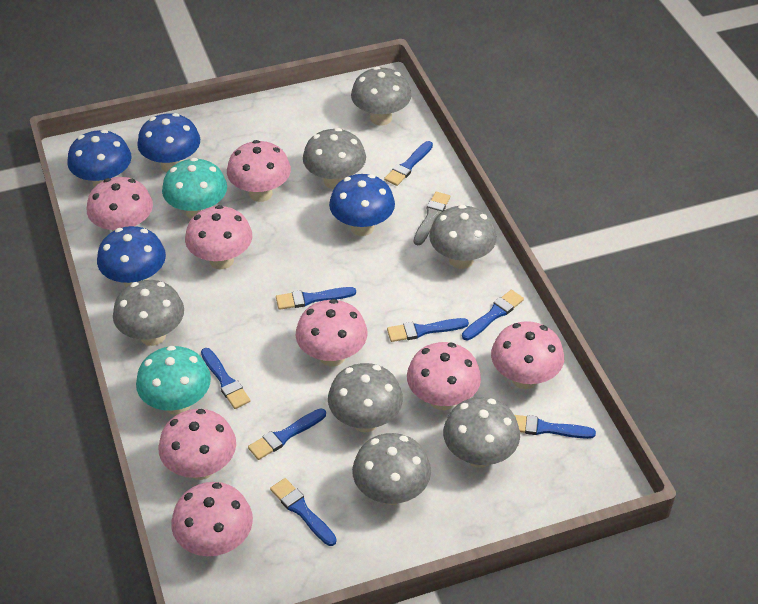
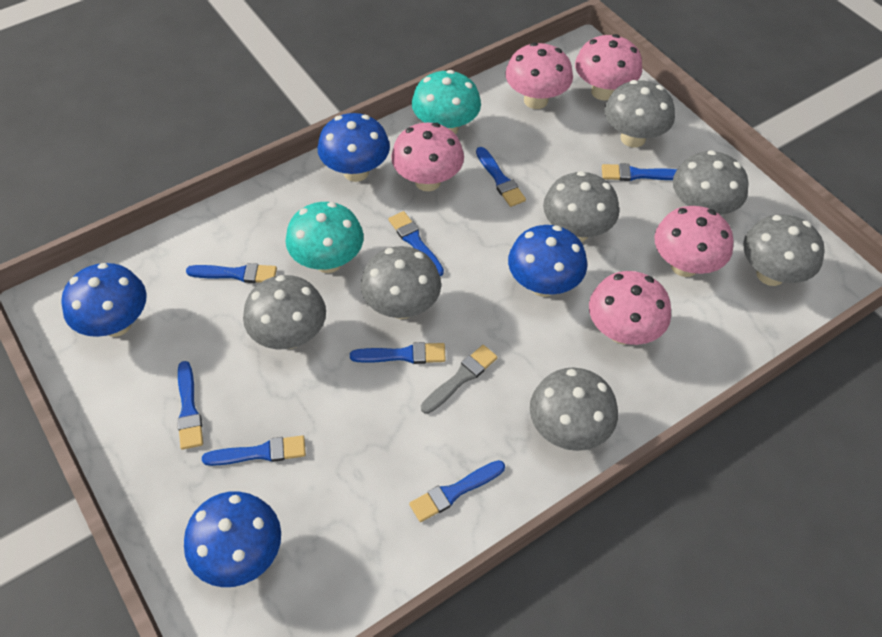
pink mushroom: [87,177,153,232] [158,409,236,480] [171,482,253,556] [185,205,252,270] [227,140,291,202] [295,299,368,367] [407,342,481,410] [491,321,564,389] = 8 -> [391,122,464,191] [505,42,573,109] [575,34,642,101] [589,271,671,345] [654,206,734,277] = 5

